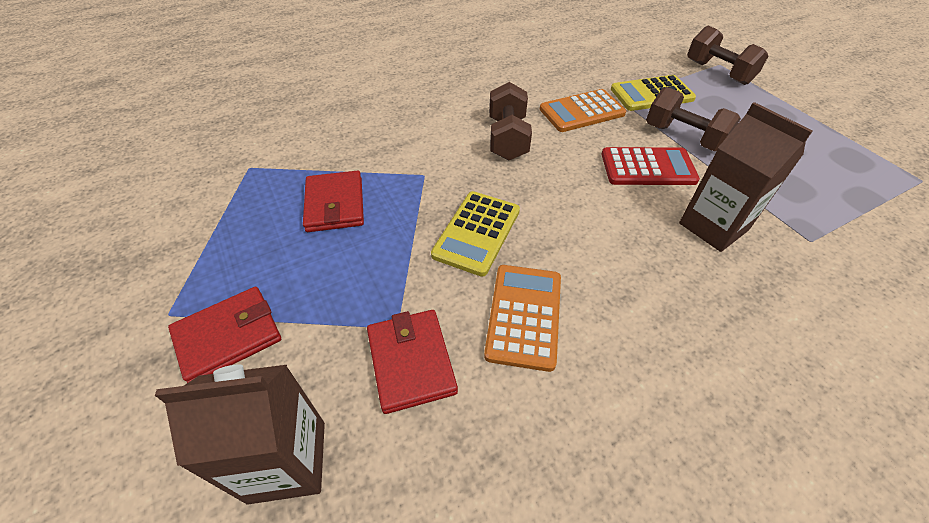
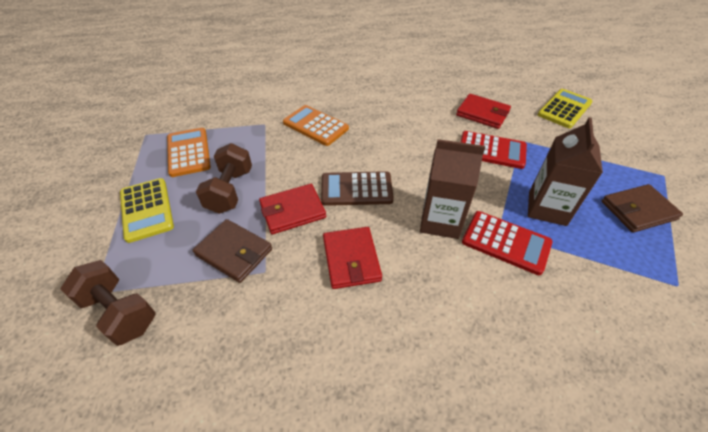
brown calculator: none = 0 -> [321,171,394,206] = 1
brown dumbbell: [489,82,532,160] [646,87,741,151] [687,26,768,85] = 3 -> [60,260,156,346] [196,143,252,214] = 2
brown wallet: none = 0 -> [193,219,272,283] [602,184,683,233] = 2
red calculator: [601,147,700,185] = 1 -> [461,131,527,169] [462,211,553,275] = 2

